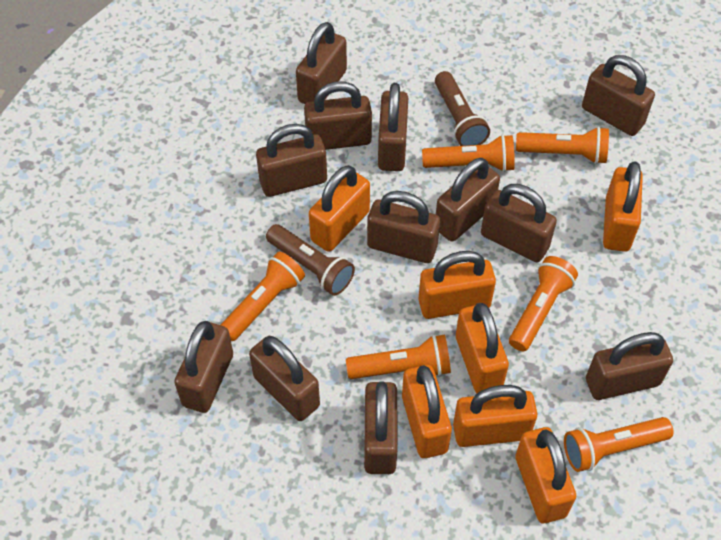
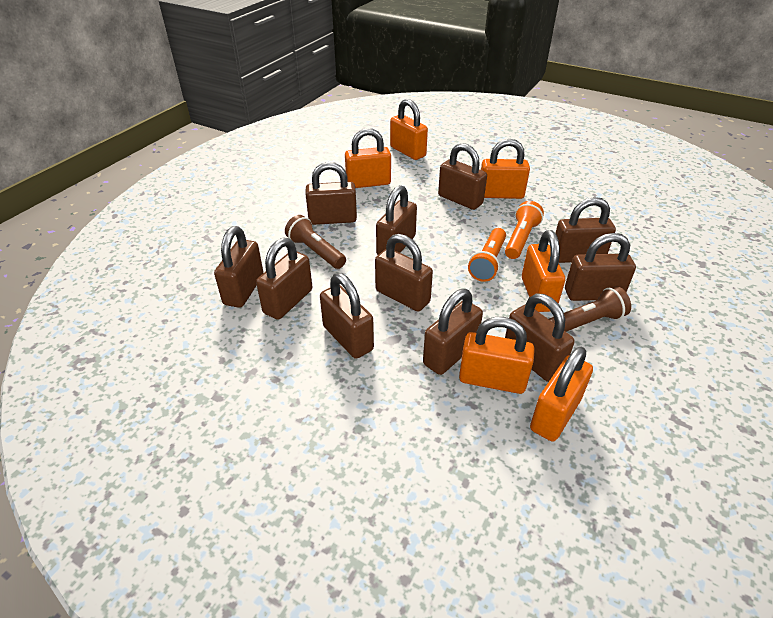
brown padlock: [174,321,233,413] [249,336,320,421] [256,124,327,197] [296,22,347,104] [304,81,372,150] [364,382,398,474] [367,191,440,263] [378,83,408,171] [436,158,500,242] [481,184,557,262] [582,55,655,136] [586,332,673,400] = 12 -> [214,226,264,308] [256,238,313,320] [306,162,357,225] [320,273,374,359] [375,234,433,311] [376,185,417,255] [423,289,483,375] [438,143,487,210] [505,293,574,382] [555,197,616,263] [565,233,636,301] = 11
orange flashlight: [221,251,305,341] [346,334,451,379] [422,134,515,172] [509,256,578,352] [516,127,609,164] [564,417,673,472] = 6 -> [468,228,506,282] [505,201,544,259] = 2
orange padlock: [309,165,370,252] [402,365,452,458] [418,251,496,319] [453,385,537,447] [456,303,509,393] [515,427,576,523] [603,162,643,252] = 7 -> [345,128,391,188] [390,99,428,160] [459,317,535,394] [481,139,530,199] [522,230,565,312] [530,347,593,442] = 6

